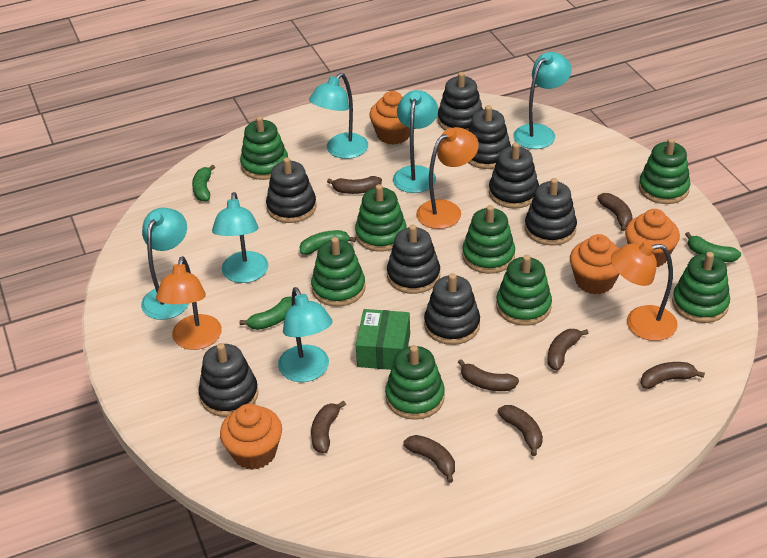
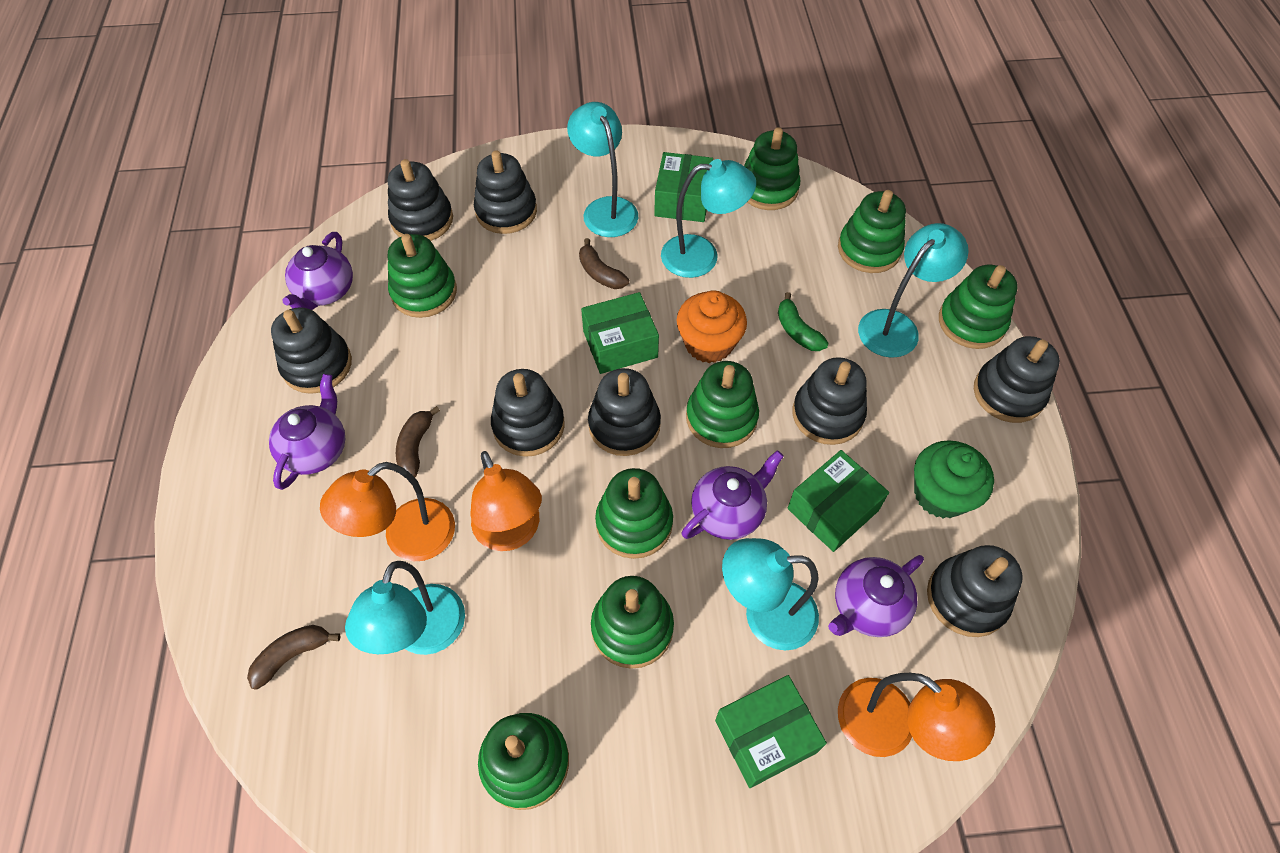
brown banana: [311,401,346,453] [327,176,382,194] [404,435,455,483] [458,359,519,391] [497,405,543,456] [548,329,589,371] [597,193,632,231] [640,362,705,389] = 8 -> [247,625,341,690] [396,406,440,477] [579,238,629,289] = 3
green banana: [192,165,215,202] [240,296,292,330] [299,230,356,255] [685,232,741,262] = 4 -> [778,292,828,351] = 1
green box: [356,309,410,370] = 1 -> [581,292,659,374] [654,152,713,222] [715,675,827,788] [788,450,889,552] = 4
green cupcake: none = 0 -> [914,440,994,519] = 1
orange cupcake: [220,404,282,470] [370,91,410,145] [570,234,620,294] [625,209,680,267] = 4 -> [677,290,747,363] = 1
purple teapot: none = 0 -> [269,374,345,490] [282,232,353,310] [682,450,784,540] [828,555,924,637] = 4
turquoise lamp: [141,208,189,320] [212,192,269,283] [278,287,332,382] [309,73,368,159] [393,90,438,193] [513,52,572,149] = 6 -> [345,561,465,655] [567,102,638,237] [661,159,756,278] [722,538,819,651] [858,223,969,358] = 5

